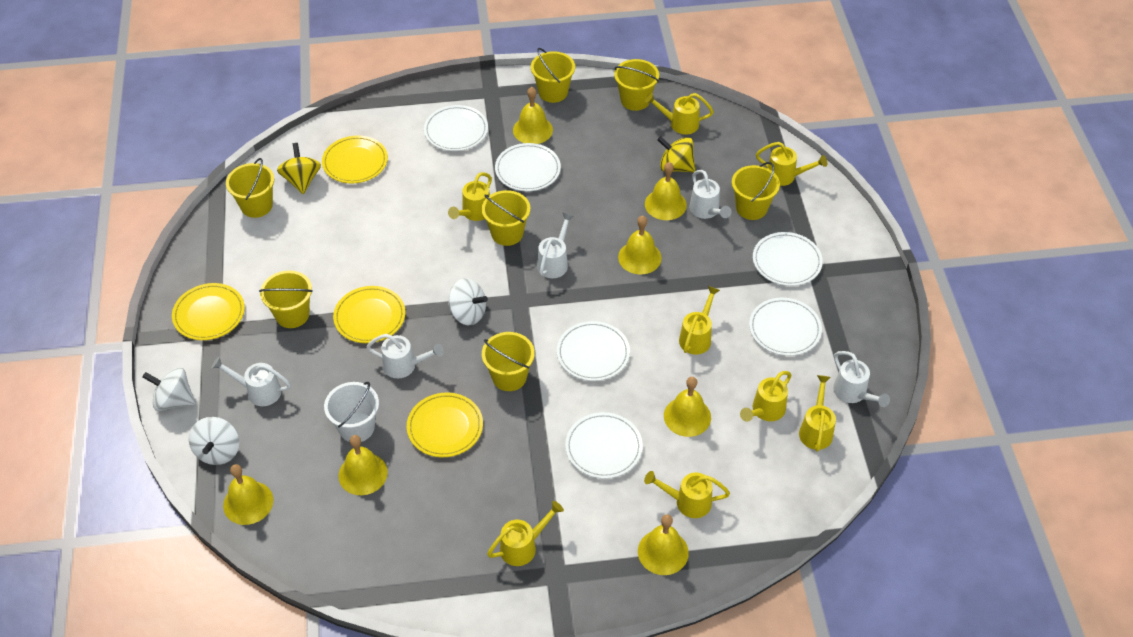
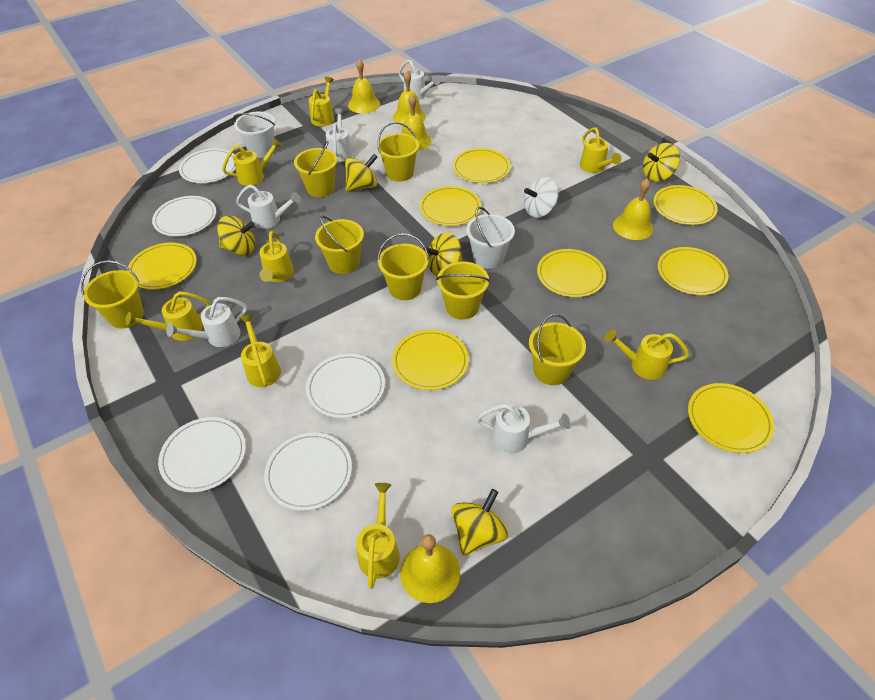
white bucket: [324,382,379,442] = 1 -> [233,112,275,158] [466,207,515,269] = 2
white plate: [424,105,488,151] [495,143,561,191] [557,321,630,381] [565,412,643,479] [749,298,822,356] [753,232,823,286] = 6 -> [152,196,216,236] [158,417,246,492] [179,148,235,183] [264,432,352,511] [306,354,385,418] = 5
white spinning top: [143,367,196,411] [189,417,239,465] [448,278,488,325] = 3 -> [524,177,559,218] = 1
yellow bell: [223,464,273,525] [339,435,388,495] [513,87,553,144] [618,216,662,274] [638,514,689,575] [645,162,687,220] [664,377,711,437] = 7 -> [348,59,380,113] [393,71,426,126] [400,534,460,603] [401,94,431,151] [613,179,653,240] = 5
yellow plate: [172,283,245,340] [322,136,388,184] [333,286,405,343] [407,393,483,457] = 4 -> [127,243,197,290] [392,330,469,390] [420,186,481,226] [453,148,511,183] [537,249,606,297] [653,185,718,225] [658,247,728,295] [688,383,774,453] = 8
yellow spinning top: [277,143,321,194] [657,136,695,172] = 2 -> [217,216,255,255] [345,154,377,192] [423,233,463,277] [451,489,508,556] [643,143,680,182] = 5

